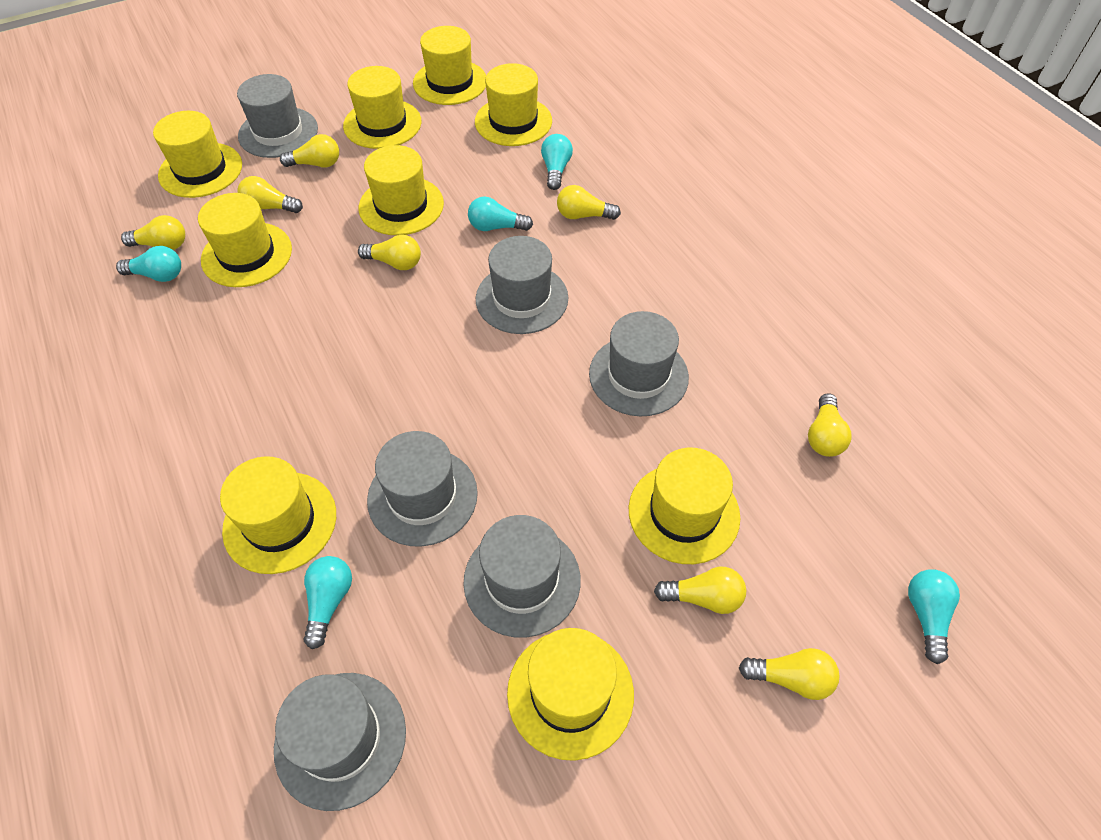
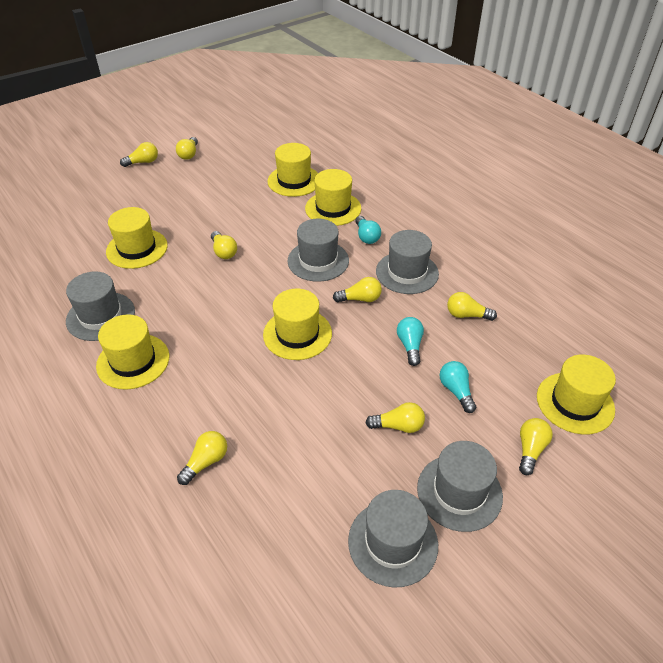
grey hat: [237,74,318,158] [274,673,406,811] [367,431,478,547] [463,515,581,638] [476,236,568,334] [589,311,689,417] = 6 -> [66,271,135,341] [287,219,349,282] [348,490,438,587] [376,230,439,294] [417,441,503,532] = 5
turquoise light bulb: [116,246,181,282] [303,556,352,649] [468,196,533,231] [541,134,573,190] [908,569,960,664] = 5 -> [355,216,381,244] [397,317,424,366] [440,361,476,413] = 3
yellow hat: [153,111,242,198] [198,193,292,287] [220,456,336,574] [343,66,422,149] [359,145,444,235] [413,26,486,105] [475,63,552,146] [507,628,634,761] [629,448,740,564] = 9 -> [96,315,169,389] [106,207,168,269] [263,289,332,360] [267,143,318,197] [305,169,361,226] [537,354,616,435] = 6

